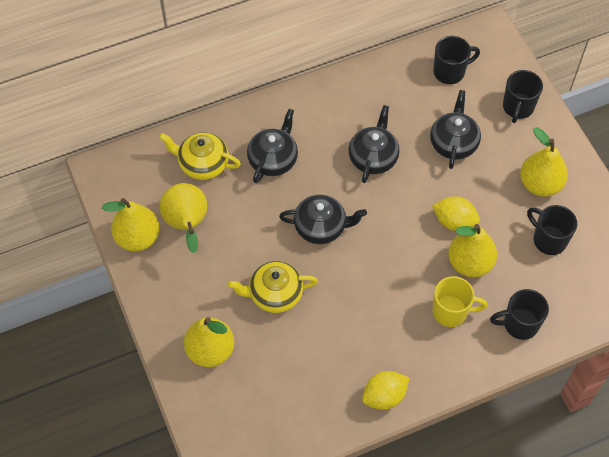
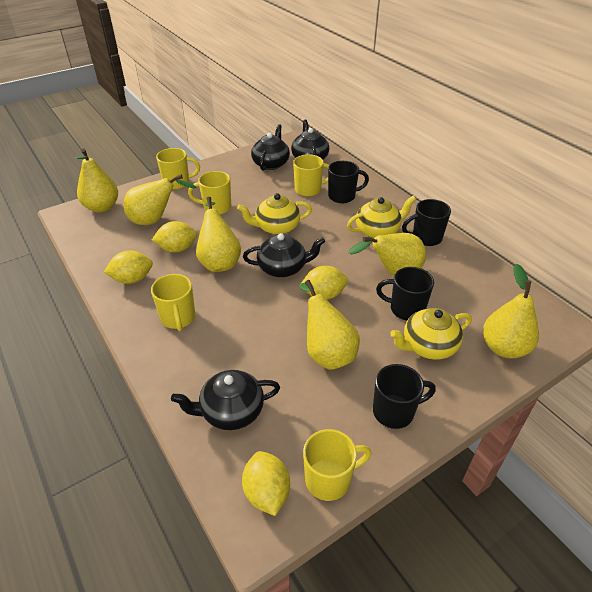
yellow lemon: [362,371,409,410] [432,197,480,231] = 2 -> [104,250,153,284] [152,221,197,252] [242,451,290,516] [301,266,348,300] = 4
yellow mug: [432,276,488,327] = 1 -> [151,274,195,331] [156,148,200,189] [188,171,231,214] [293,154,329,197] [303,429,372,501] = 5
yellow pear: [102,198,160,251] [160,183,207,253] [184,317,234,367] [448,224,497,277] [520,127,568,197] = 5 -> [75,148,118,213] [124,174,197,225] [196,197,241,272] [299,280,360,370] [349,233,426,276] [483,263,539,358] = 6
yellow teapot: [159,132,241,180] [228,261,318,313] = 2 -> [237,193,312,235] [347,196,416,238] [390,308,472,360] = 3

